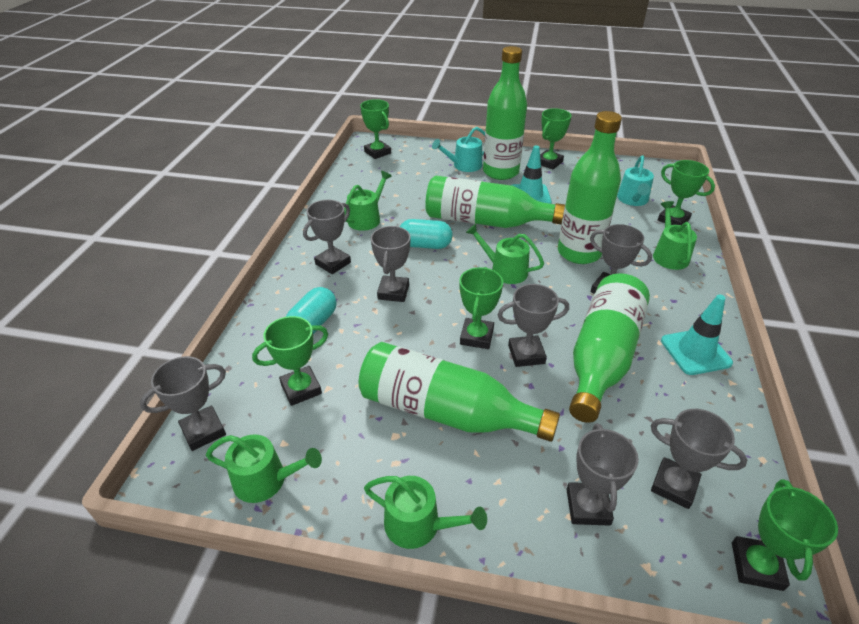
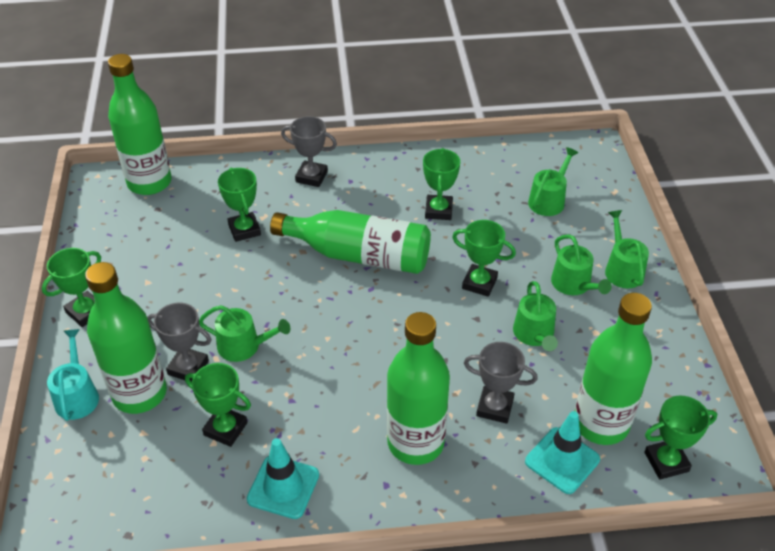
grey trophy: [140,356,226,451] [303,200,351,274] [371,226,411,302] [498,284,569,367] [566,423,639,526] [590,224,652,294] [651,409,747,509] = 7 -> [147,303,212,382] [281,116,337,187] [464,342,538,424] = 3
turquoise capsule: [286,287,337,334] [400,219,453,249] = 2 -> none = 0
turquoise watering can: [432,127,485,172] [617,155,654,206] = 2 -> [47,329,99,421] = 1

